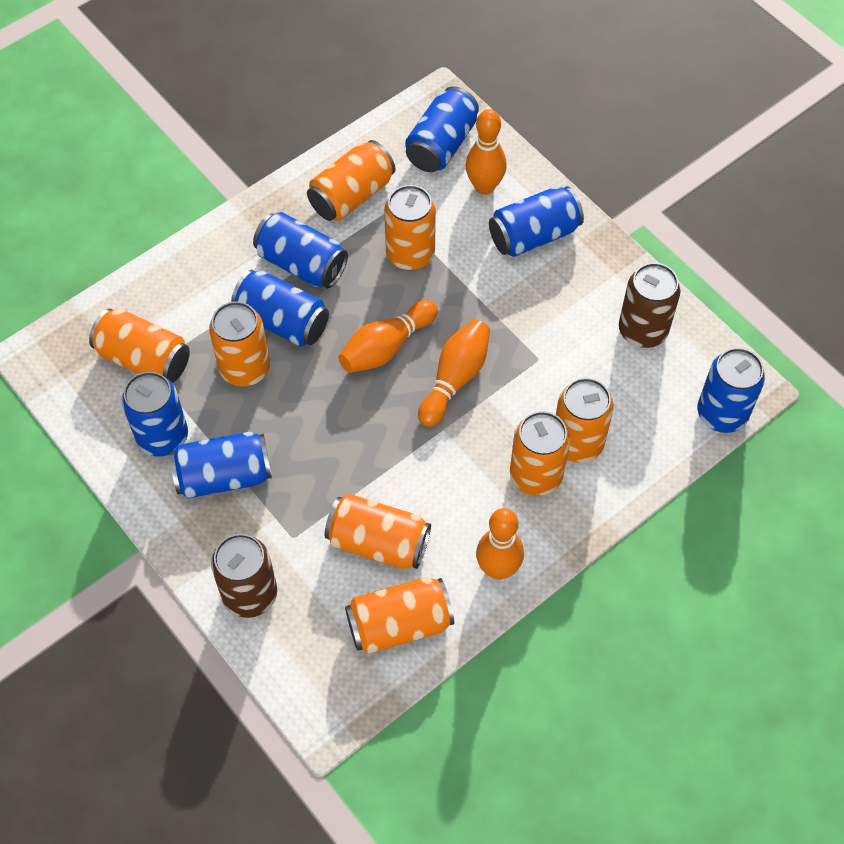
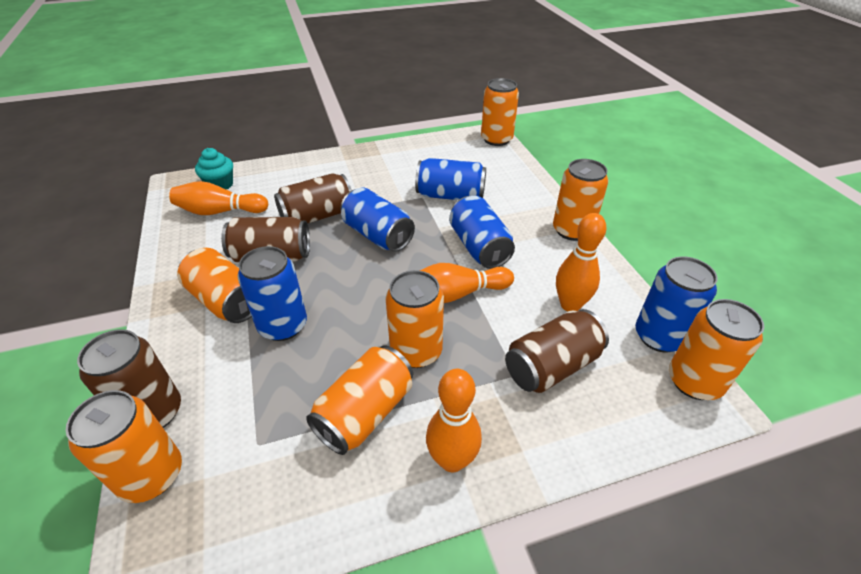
blue can: [122,372,188,457] [169,432,272,498] [231,270,329,346] [253,212,348,288] [405,86,479,172] [489,186,584,257] [697,348,765,433] = 7 -> [238,246,307,341] [340,188,415,252] [415,158,486,200] [449,196,515,269] [636,256,718,352] = 5
brown can: [211,534,277,618] [619,263,681,348] = 2 -> [77,329,181,428] [221,217,310,262] [274,173,352,223] [505,309,609,393] = 4
orange can: [89,308,190,383] [209,301,270,387] [307,140,395,221] [325,494,431,569] [345,577,454,654] [384,185,436,270] [510,411,570,496] [556,378,614,463] = 8 -> [65,390,182,503] [177,248,252,323] [306,345,413,455] [386,270,444,368] [481,78,519,146] [553,159,609,241] [669,299,764,400] = 7
turquoise cupcake: none = 0 -> [195,148,233,190] = 1

